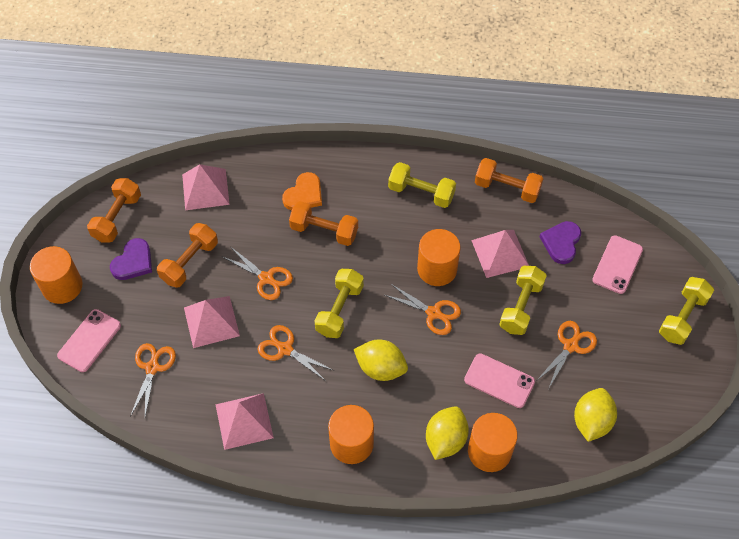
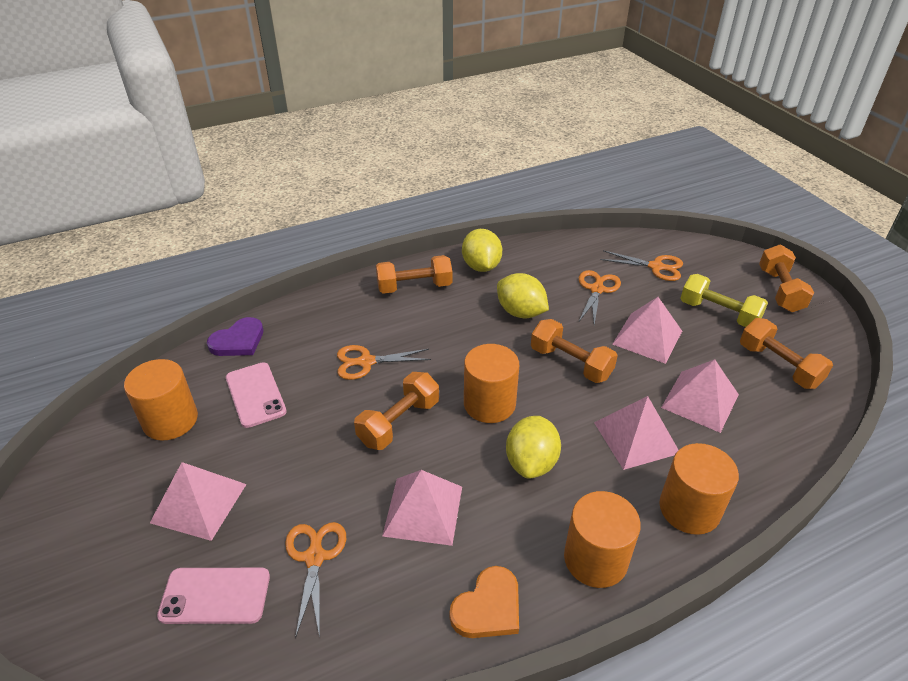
orange dumbbell: [87,178,141,243] [157,223,218,288] [289,201,358,246] [475,158,543,203] = 4 -> [354,372,439,450] [376,255,452,294] [531,319,618,383] [740,318,833,389] [759,244,814,312] = 5
orange scissors: [130,343,176,417] [223,247,293,300] [258,325,333,381] [385,284,461,335] [537,321,597,388] = 5 -> [285,522,346,639] [337,345,431,380] [579,270,621,325] [600,250,683,281] = 4
pink phone: [57,309,121,372] [464,353,535,408] [592,235,643,294] = 3 -> [157,568,270,624] [226,362,287,428] = 2
pink pyramid: [182,164,230,210] [184,296,240,348] [215,393,274,450] [471,230,529,278] = 4 -> [150,462,247,541] [382,470,462,546] [594,396,678,470] [612,297,682,364] [661,359,739,433] = 5
purple heart: [110,238,152,280] [540,221,581,264] = 2 -> [207,317,263,356] = 1
yellow dumbbell: [315,269,364,338] [388,162,456,208] [499,266,547,335] [659,277,714,345] = 4 -> [680,274,768,327] = 1

